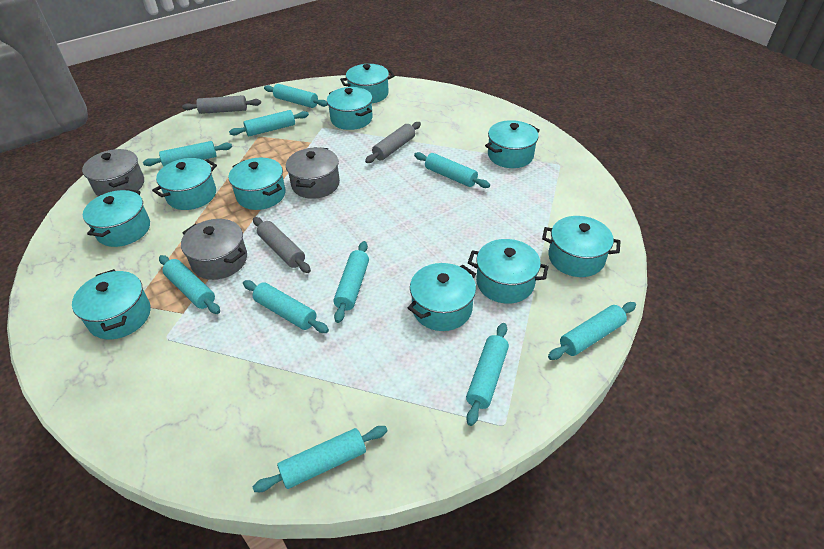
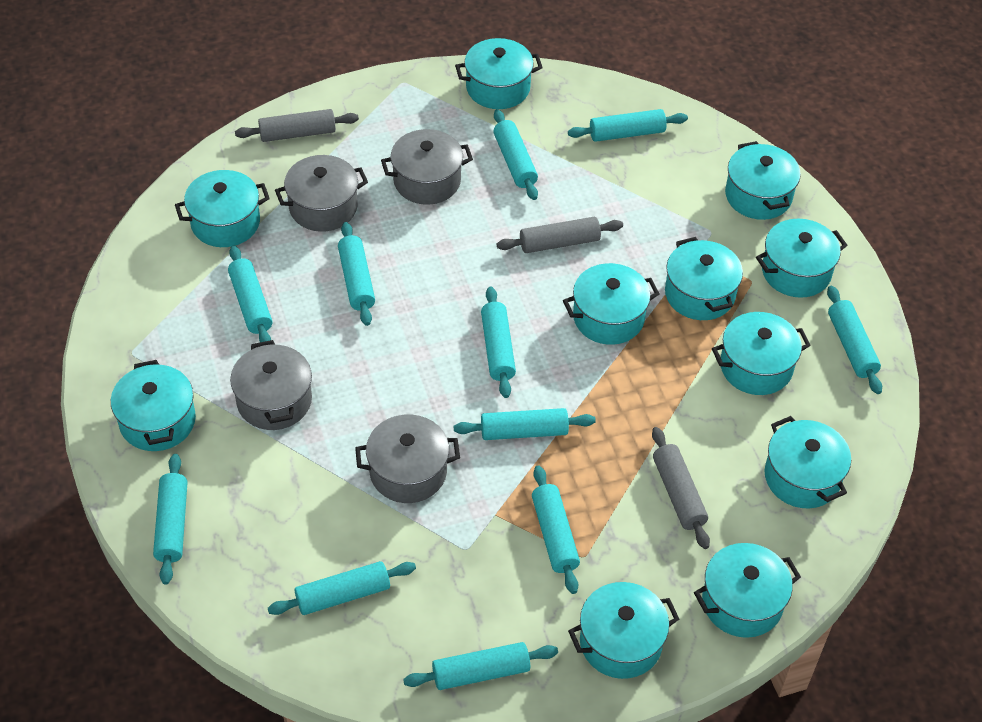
grey pot: [82,149,144,196] [181,219,247,280] [286,147,340,199] = 3 -> [230,340,312,430] [275,155,368,232] [355,415,460,503] [381,129,473,205] = 4
turquoise pot: [72,269,151,339] [83,189,150,247] [152,158,217,210] [228,158,286,210] [327,87,373,130] [340,64,395,103] [408,263,476,331] [468,239,549,304] [485,120,540,168] [542,216,620,277] = 10 -> [111,360,196,451] [175,170,270,247] [455,38,543,109] [563,263,659,345] [568,582,679,679] [665,237,743,320] [694,543,801,638] [712,312,811,395] [725,141,801,220] [756,219,847,298] [764,416,851,508] = 11
turquoise rolling pin: [143,141,232,167] [159,255,220,314] [229,110,309,136] [243,280,329,333] [253,426,388,492] [264,84,328,108] [333,241,369,323] [414,152,490,188] [466,323,509,426] [548,302,636,360] = 10 -> [153,454,188,585] [228,246,272,342] [268,561,416,615] [338,222,375,326] [403,642,558,690] [454,408,596,440] [481,287,516,398] [493,109,538,200] [532,465,580,594] [568,109,688,142] [827,286,882,394] = 11

